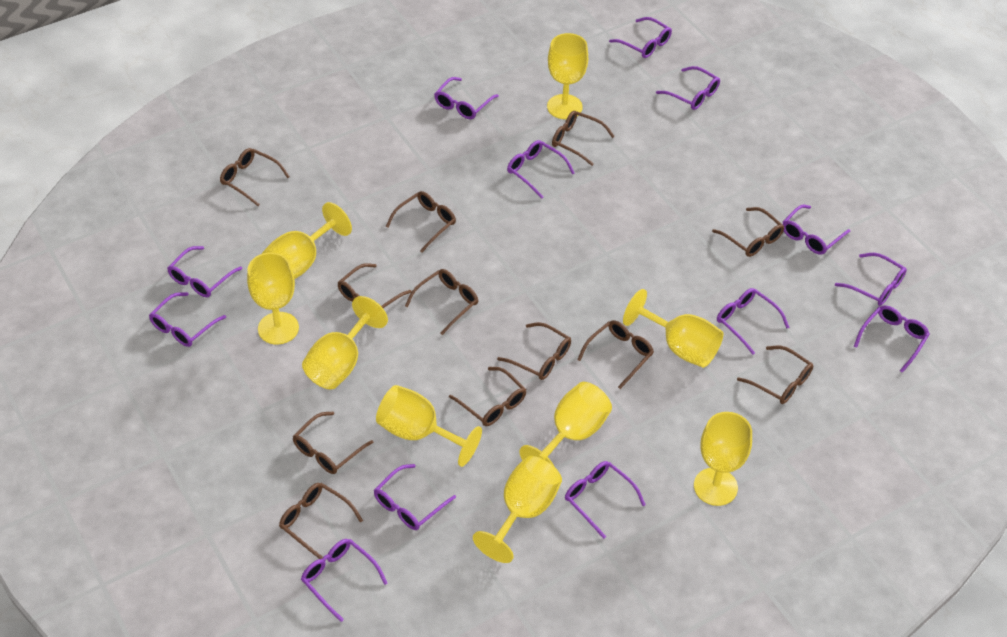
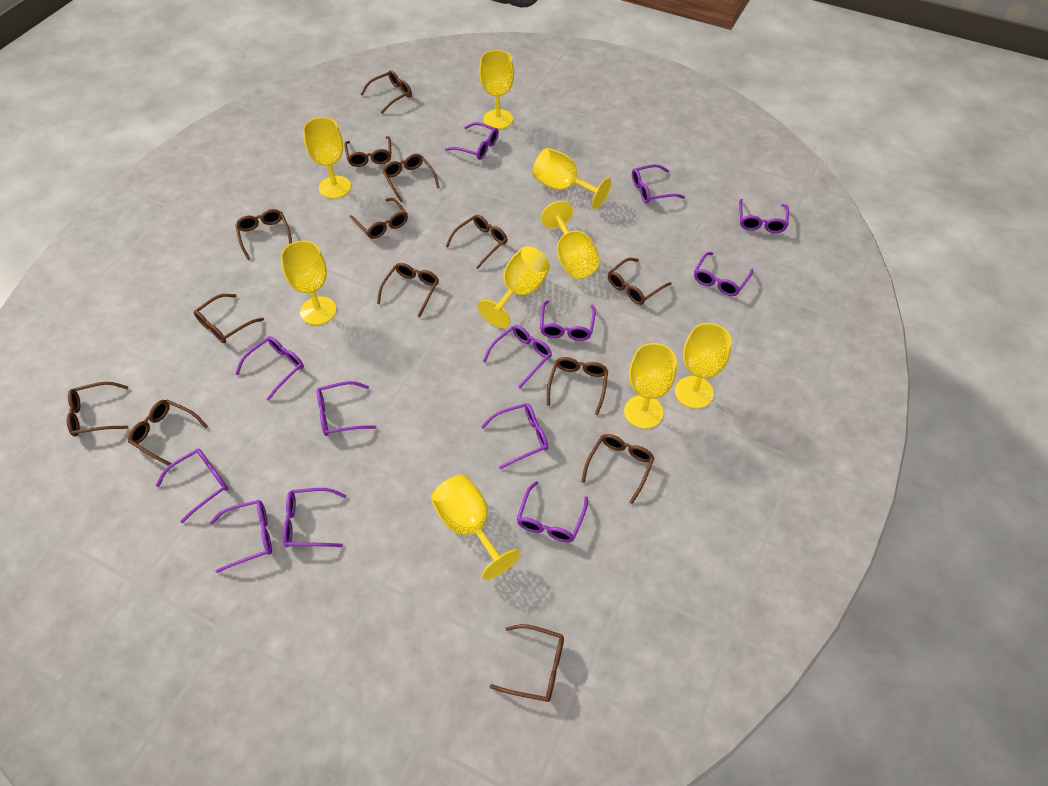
brown glasses: [220,148,290,206] [279,483,363,559] [292,412,373,474] [338,263,411,308] [386,191,456,252] [405,269,478,335] [449,367,526,426] [497,322,571,380] [552,111,615,166] [577,320,654,389] [712,207,784,257] [737,346,813,404] = 12 -> [67,382,128,437] [128,399,208,466] [194,294,264,343] [235,209,292,260] [344,136,391,167] [350,198,408,239] [360,70,412,114] [377,263,439,318] [382,154,440,202] [446,215,507,269] [490,624,564,702] [547,357,608,415] [581,434,654,504] [608,258,672,305] = 14

